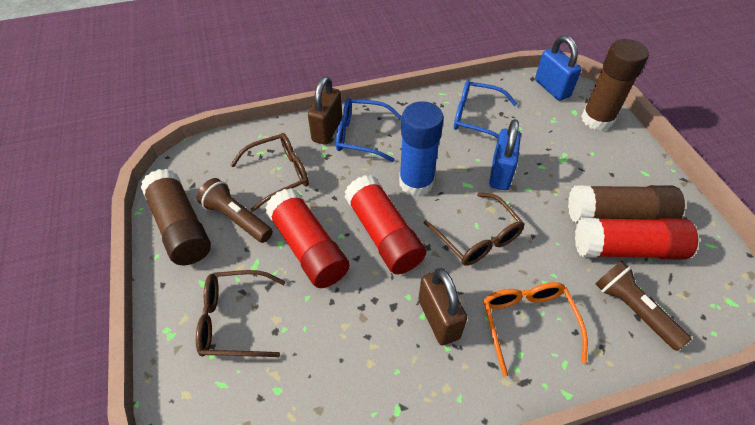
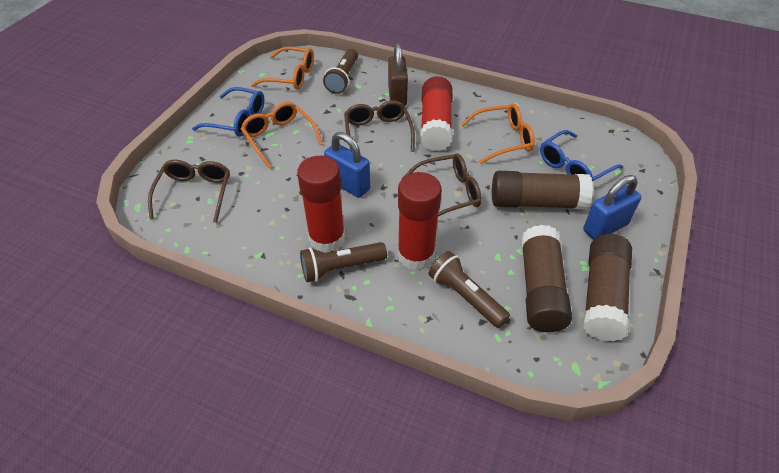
blue glue stick: [399,101,444,196] = 1 -> none = 0
brown flashlight: [197,178,273,243] [596,261,691,351] = 2 -> [300,242,387,282] [323,49,358,94] [429,251,510,328] = 3
brown padlock: [308,76,342,145] [418,268,467,345] = 2 -> [388,43,408,106] = 1
orange glasses: [483,282,588,377] = 1 -> [241,102,323,168] [251,47,314,90] [461,103,535,164] = 3

